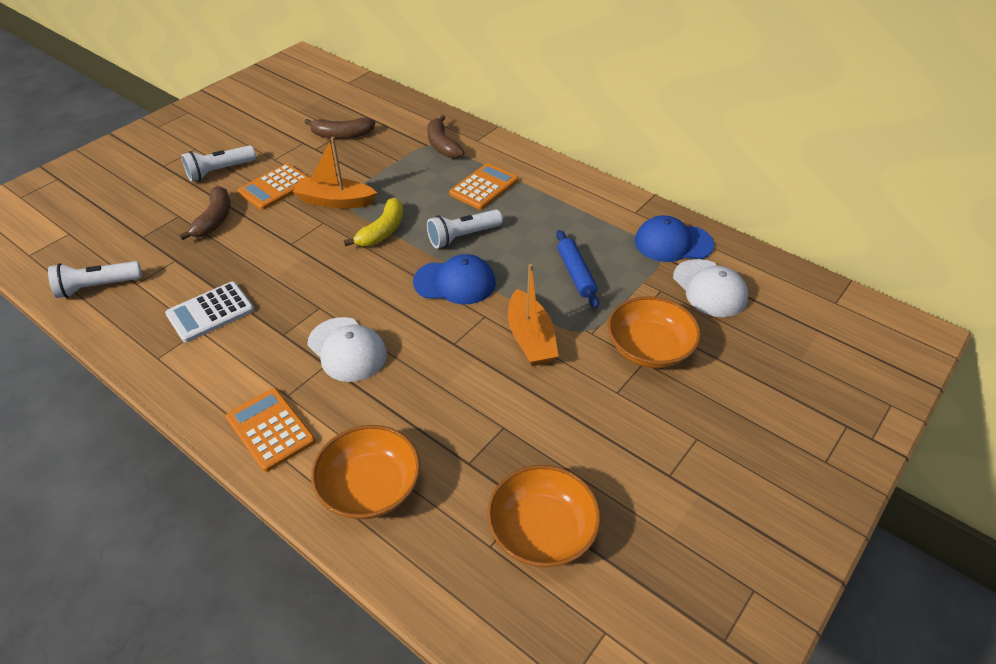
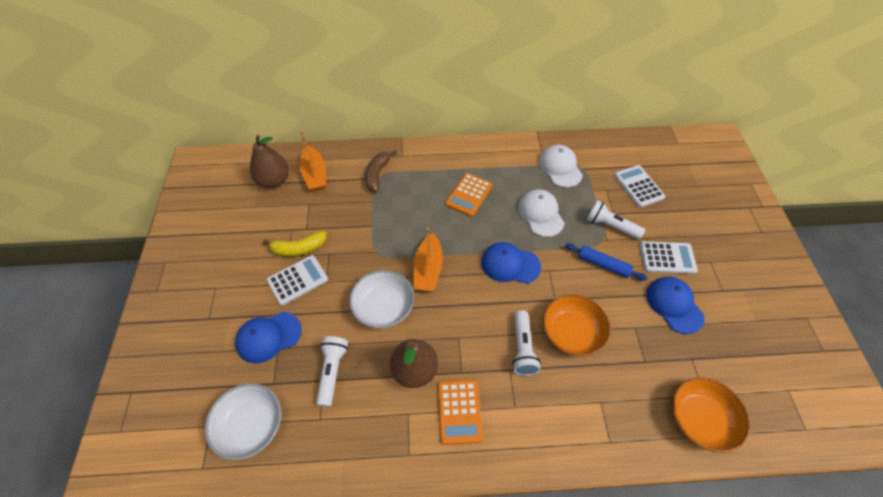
blue cap: [413,254,496,304] [635,215,714,262] = 2 -> [235,312,302,364] [481,242,541,284] [646,277,705,334] = 3
brown banana: [179,186,231,240] [304,118,375,139] [427,115,465,159] = 3 -> [365,151,397,193] = 1
brown pear: none = 0 -> [250,135,289,188] [389,339,438,388] = 2
orange bowl: [311,425,420,519] [487,465,601,567] [608,296,701,368] = 3 -> [543,294,611,356] [672,377,750,453] = 2
orange calculator: [226,388,316,472] [237,164,310,210] [449,163,518,210] = 3 -> [438,380,483,445] [445,173,493,217] = 2
white bowl: none = 0 -> [205,383,281,460] [349,270,414,328] = 2
white calculator: [165,282,254,343] = 1 -> [266,255,328,306] [614,165,666,208] [639,241,698,274] = 3

